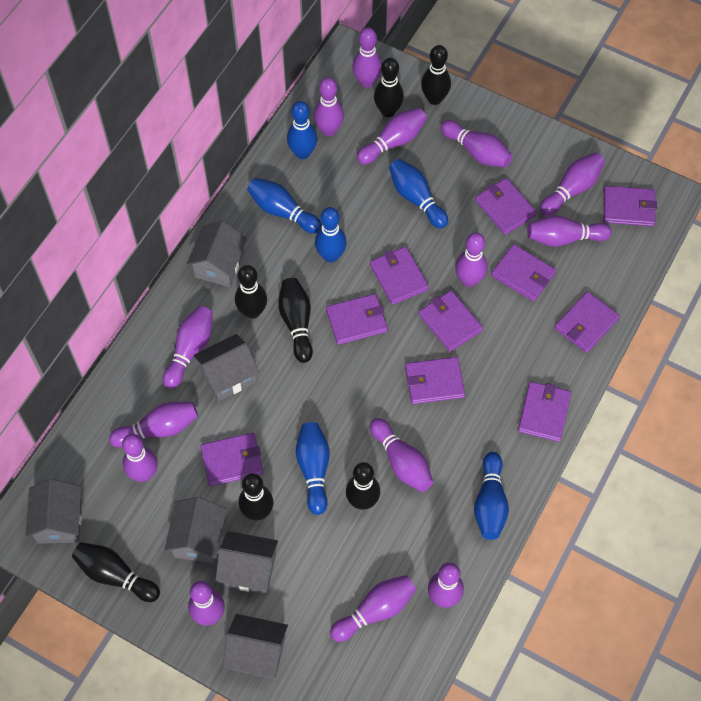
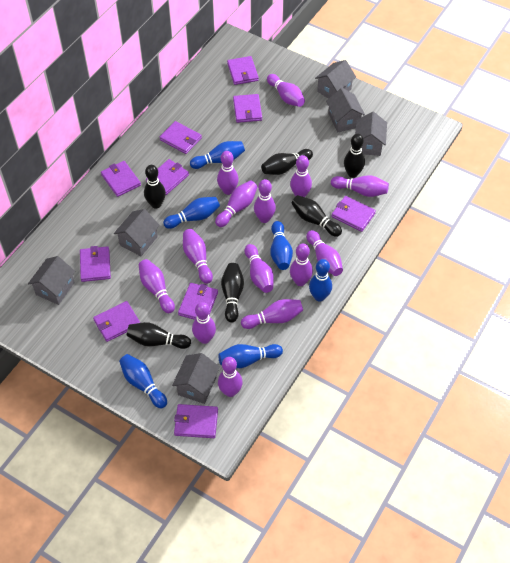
black bowling pin: [72,542,160,602] [235,265,267,319] [239,473,274,520] [278,278,313,363] [346,462,380,510] [374,58,404,117] [421,45,451,105] = 7 -> [127,322,191,349] [144,165,166,209] [221,263,244,322] [261,149,313,175] [291,195,342,237] [344,134,365,178] = 6

